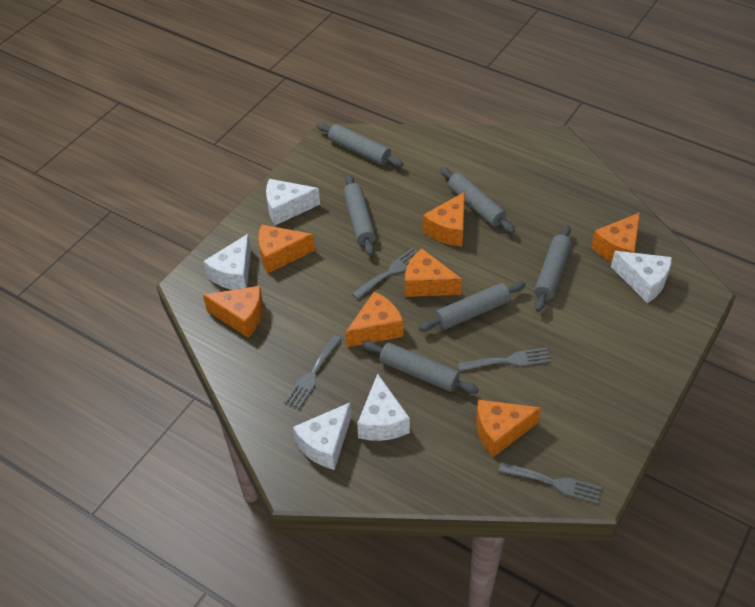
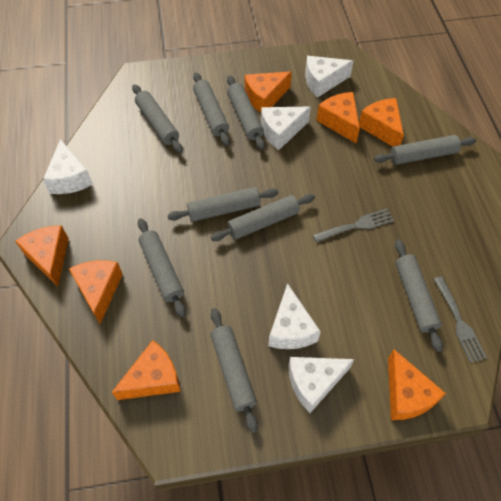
grey fork: [284,335,342,409] [352,248,418,299] [457,347,551,371] [498,462,602,504] = 4 -> [313,208,394,243] [434,276,487,363] = 2
grey rolling pin: [317,123,404,167] [343,174,376,256] [362,341,479,394] [419,281,526,332] [440,167,515,233] [534,225,572,312] = 6 -> [132,84,183,153] [138,218,186,317] [167,187,279,222] [193,72,230,146] [210,194,315,241] [211,308,258,433] [227,75,265,150] [374,135,476,165] [395,239,443,352] = 9

